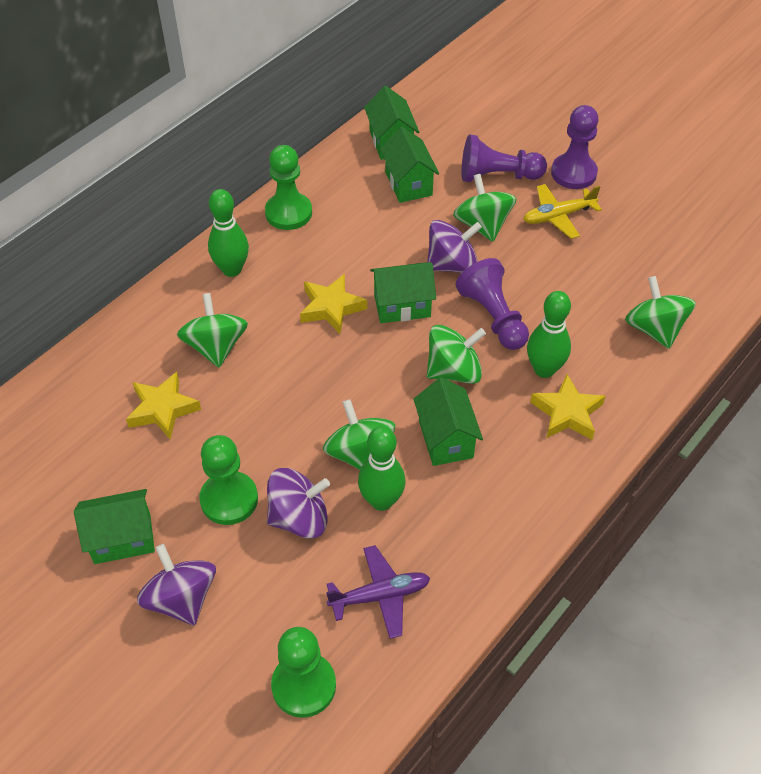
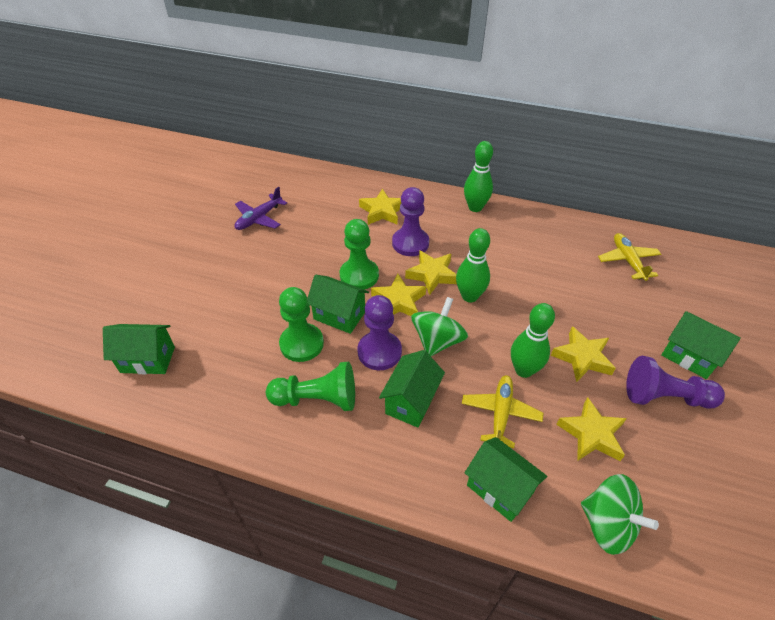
green spinning top: [177,293,248,367] [323,399,395,470] [427,325,486,384] [453,174,516,242] [625,276,696,348] = 5 -> [411,297,468,356] [581,474,659,555] = 2
purple spinning top: [137,544,216,626] [267,468,330,539] [427,220,482,273] = 3 -> none = 0
yellow plane: [523,184,602,239] = 1 -> [462,375,543,448] [598,233,661,281] = 2
yellow star: [126,372,201,440] [300,274,367,334] [530,374,606,440] = 3 -> [359,189,401,225] [371,273,426,316] [405,250,457,295] [551,326,616,382] [556,397,627,461] = 5

